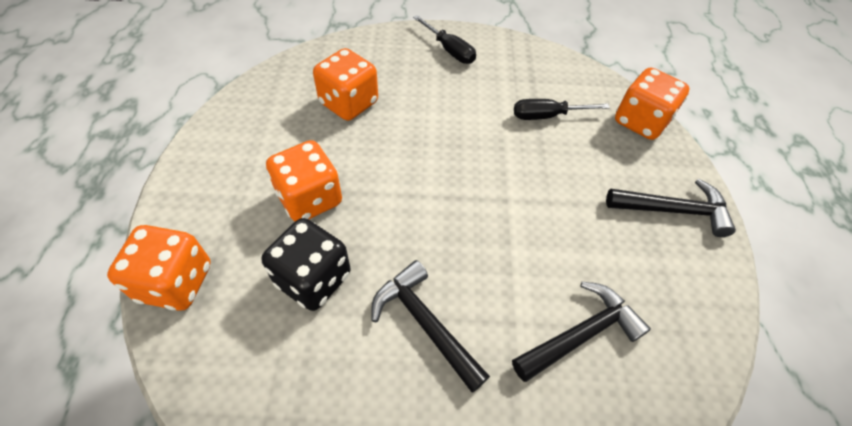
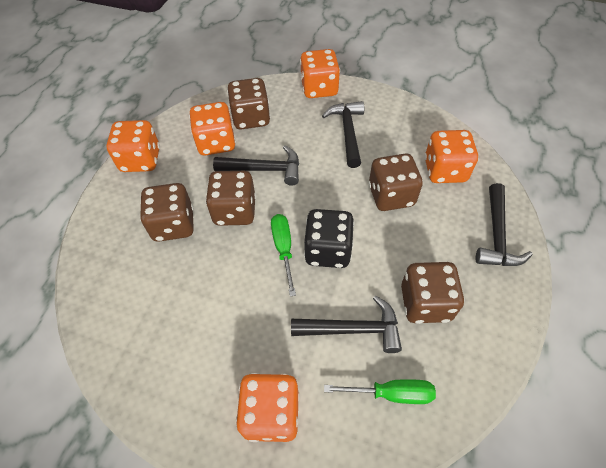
black hammer: [371,260,490,393] [512,282,651,382] [606,179,736,237] = 3 -> [213,145,299,186] [291,295,402,353] [322,101,364,168] [476,183,533,266] = 4
black screwdriver: [413,15,476,64] [514,99,610,120] = 2 -> none = 0
brown dice: none = 0 -> [140,183,194,242] [205,171,256,226] [227,78,270,129] [368,153,423,211] [401,262,465,324] = 5
green screwdriver: none = 0 -> [271,214,296,296] [324,379,436,404] = 2
orange dice: [107,225,211,311] [266,140,342,221] [313,48,378,121] [615,67,690,140] = 4 -> [107,120,160,172] [189,102,236,155] [236,373,300,442] [300,49,340,98] [424,130,478,183] = 5

